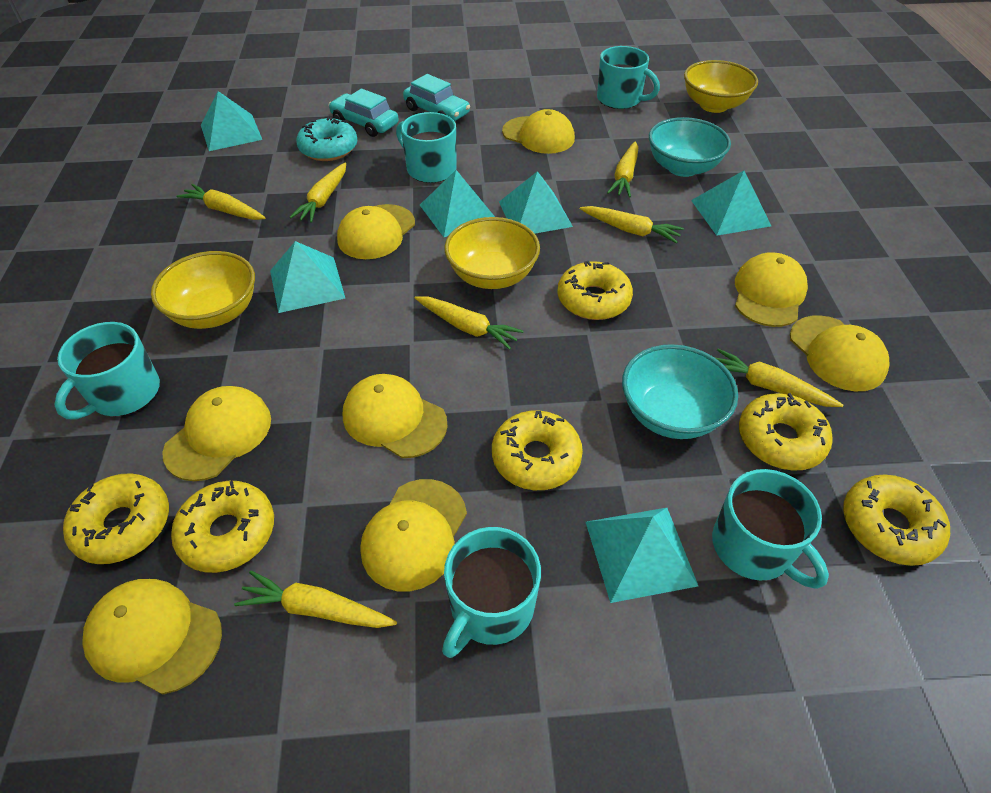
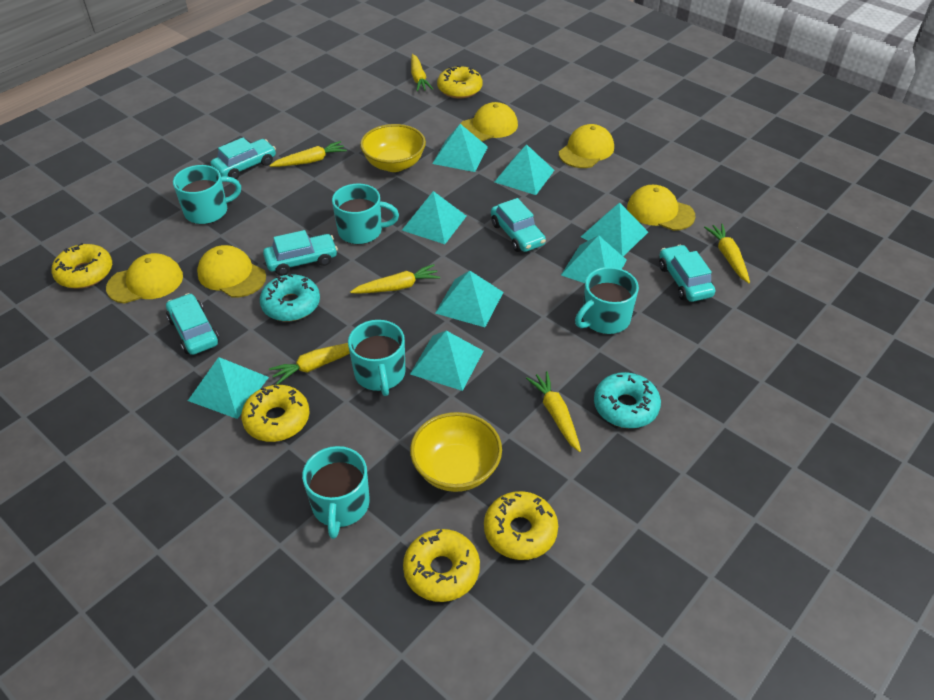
turquoise bowl: [622,344,738,439] [649,117,731,177] = 2 -> none = 0
turquoise car: [329,89,399,137] [403,74,470,121] = 2 -> [166,293,219,355] [211,138,276,179] [263,230,338,276] [491,198,546,252] [659,245,715,302] = 5
turquoise donut: [296,117,357,161] = 1 -> [260,274,320,321] [594,372,661,428] = 2
turquoise pyramid: [201,91,262,151] [270,241,345,313] [420,170,495,237] [499,171,573,234] [586,508,698,603] [691,170,771,236] = 6 -> [188,357,269,419] [402,191,467,244] [410,331,484,391] [432,124,488,172] [435,270,503,327] [495,144,555,195] [561,235,627,283] [581,202,648,256] = 8
yellow bowl: [151,251,255,329] [444,217,540,289] [684,60,758,113] = 3 -> [360,124,426,172] [410,412,502,492] = 2
yellow cap: [83,579,222,694] [162,386,271,481] [337,204,415,259] [343,374,448,458] [360,479,467,591] [502,109,575,154] [735,252,808,327] [790,315,889,391] = 8 -> [106,253,183,304] [197,245,266,297] [460,102,518,141] [559,124,614,168] [627,185,695,231] = 5
yellow carrot: [176,184,266,220] [234,570,397,628] [290,163,346,223] [415,296,523,350] [580,206,684,243] [607,141,638,197] [714,349,843,407] = 7 -> [269,141,347,167] [269,343,350,385] [350,264,440,293] [411,54,433,91] [526,371,581,452] [704,224,750,283] = 6
yellow donut: [63,473,169,564] [171,481,274,573] [492,411,583,490] [557,261,633,320] [739,393,833,471] [843,474,950,566] = 6 -> [52,243,112,289] [241,385,310,442] [403,529,480,602] [437,66,482,98] [484,491,558,560] = 5

